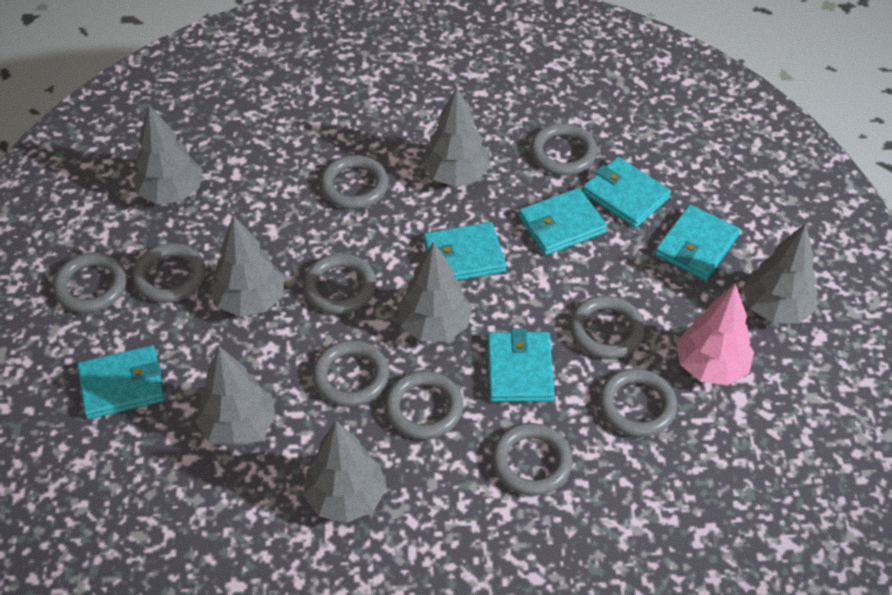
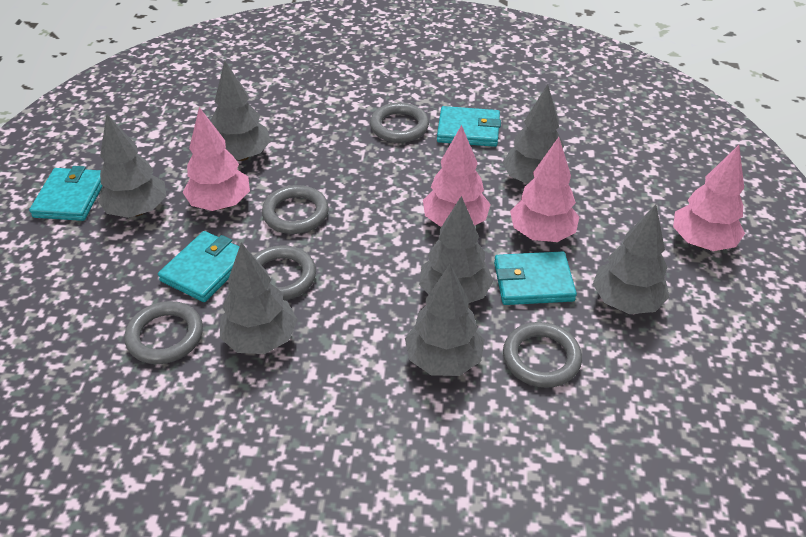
grey ring: [53,252,127,313] [133,243,206,303] [303,253,377,314] [312,340,389,407] [320,155,389,209] [385,371,463,440] [492,423,573,496] [530,123,597,176] [570,295,645,359] [599,368,677,437] = 10 -> [124,301,203,364] [254,245,316,300] [262,185,329,234] [370,102,429,143] [503,322,582,388] = 5
pink tree: [676,284,754,385] = 1 -> [183,107,250,211] [423,125,491,227] [510,137,579,242] [673,145,745,251] = 4
turquoise wallet: [77,345,165,419] [423,222,506,281] [487,328,554,402] [519,188,607,255] [582,157,671,228] [655,205,740,280] = 6 -> [29,166,103,221] [158,231,239,302] [437,106,501,147] [494,251,577,305] = 4

